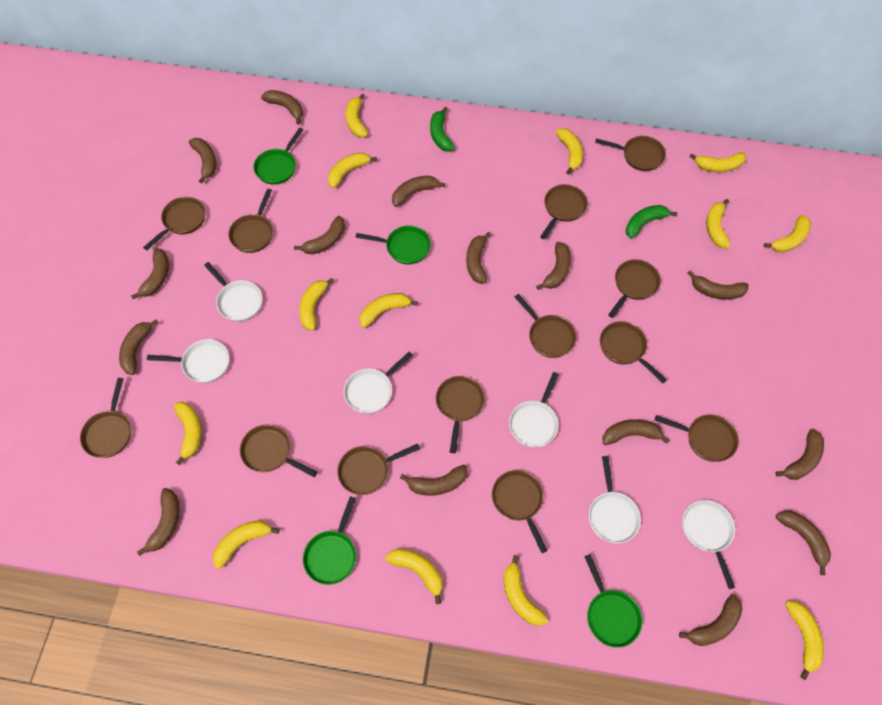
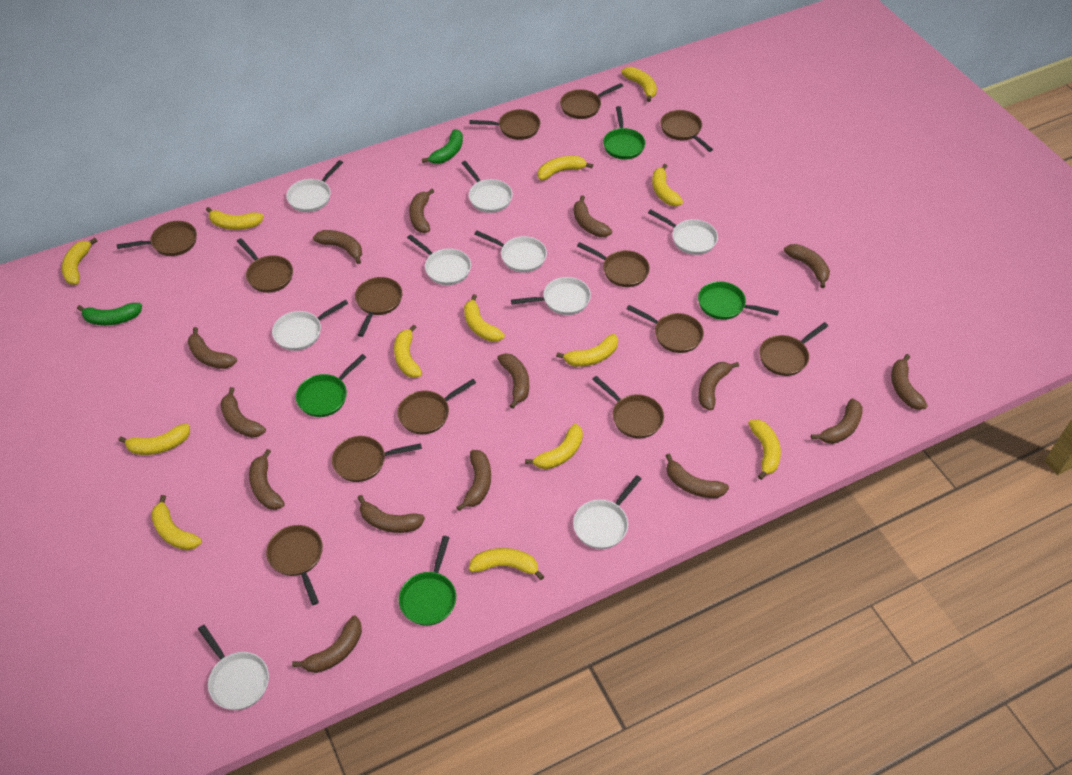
white pan: [147,339,229,383] [204,262,263,322] [344,352,413,414] [509,372,559,447] [589,456,641,543] [682,500,735,589] = 6 -> [198,625,269,710] [272,300,348,351] [286,160,343,212] [407,235,471,285] [462,161,513,213] [475,231,547,273] [511,277,591,315] [573,475,641,549] [648,209,718,255] = 9

